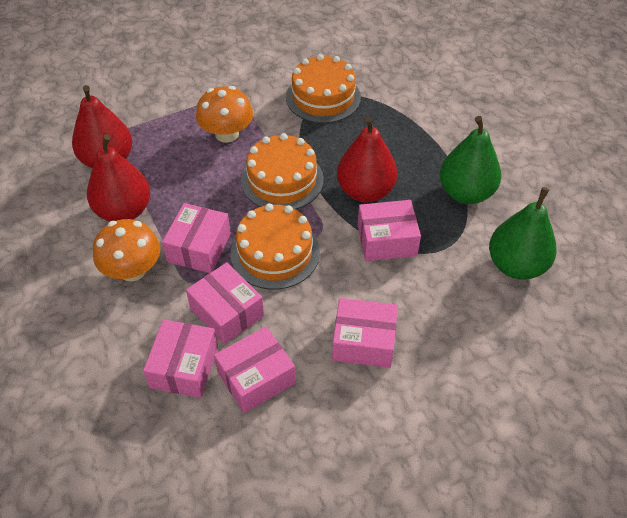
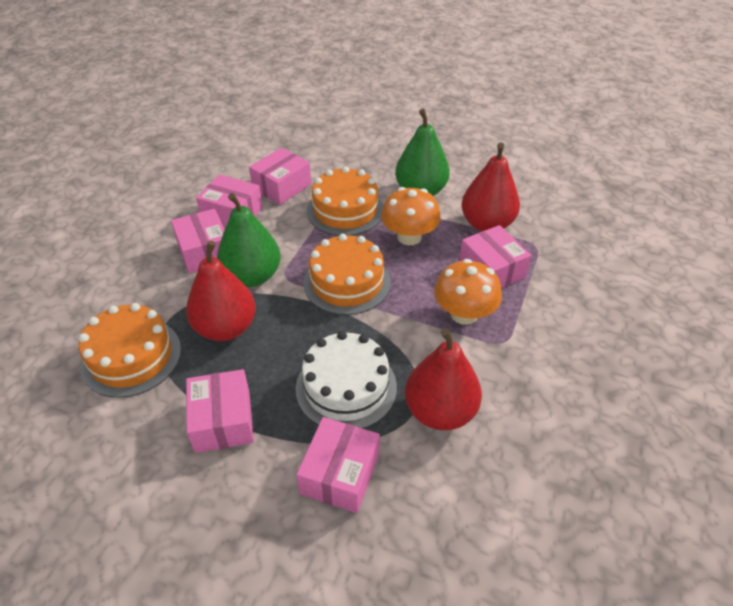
white cake: none = 0 -> [296,331,397,429] = 1

